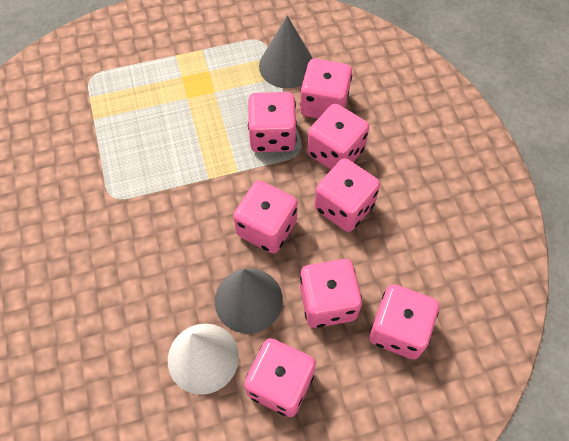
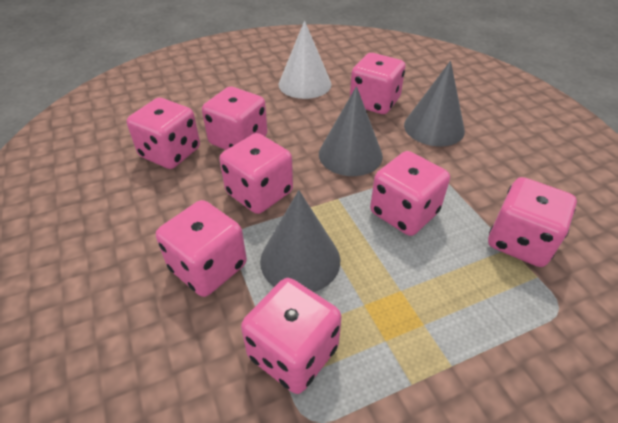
grey cone: [215,269,283,334] [259,16,313,88] = 2 -> [260,190,340,292] [319,86,383,176] [404,61,465,146] = 3

